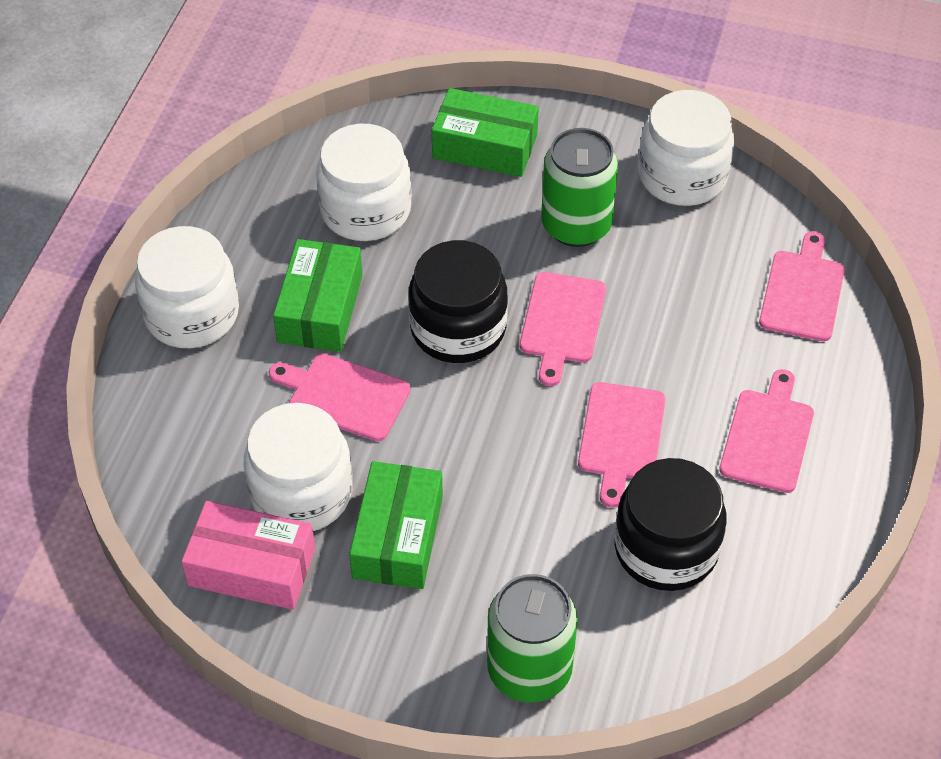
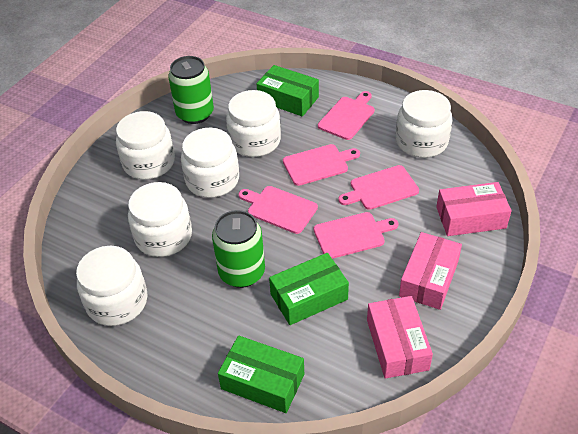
black jar: [408,240,508,363] [614,458,726,591] = 2 -> none = 0
pink box: [181,501,315,610] = 1 -> [367,296,433,379] [399,232,462,310] [436,182,512,236] = 3
white jar: [135,226,239,348] [244,403,352,531] [316,124,412,241] [638,90,734,206] = 4 -> [76,246,148,326] [116,111,175,180] [128,182,192,257] [181,128,239,198] [226,90,281,157] [396,90,452,158] = 6

